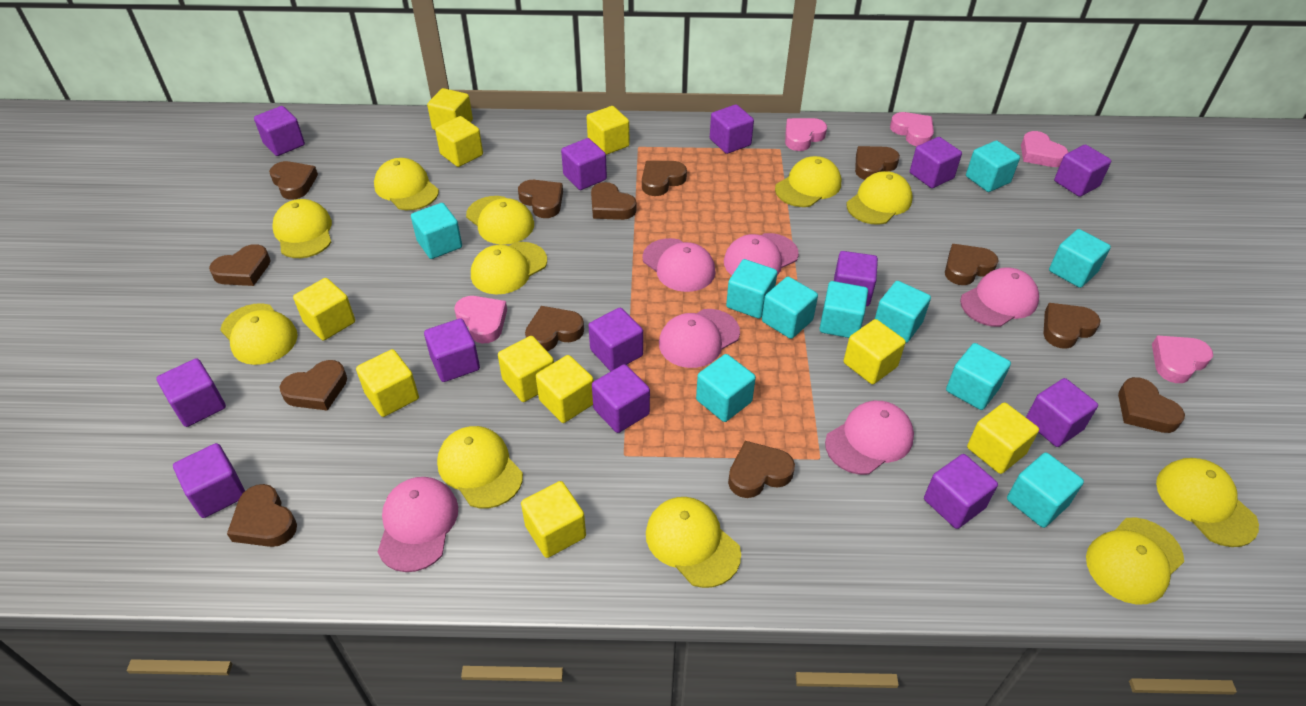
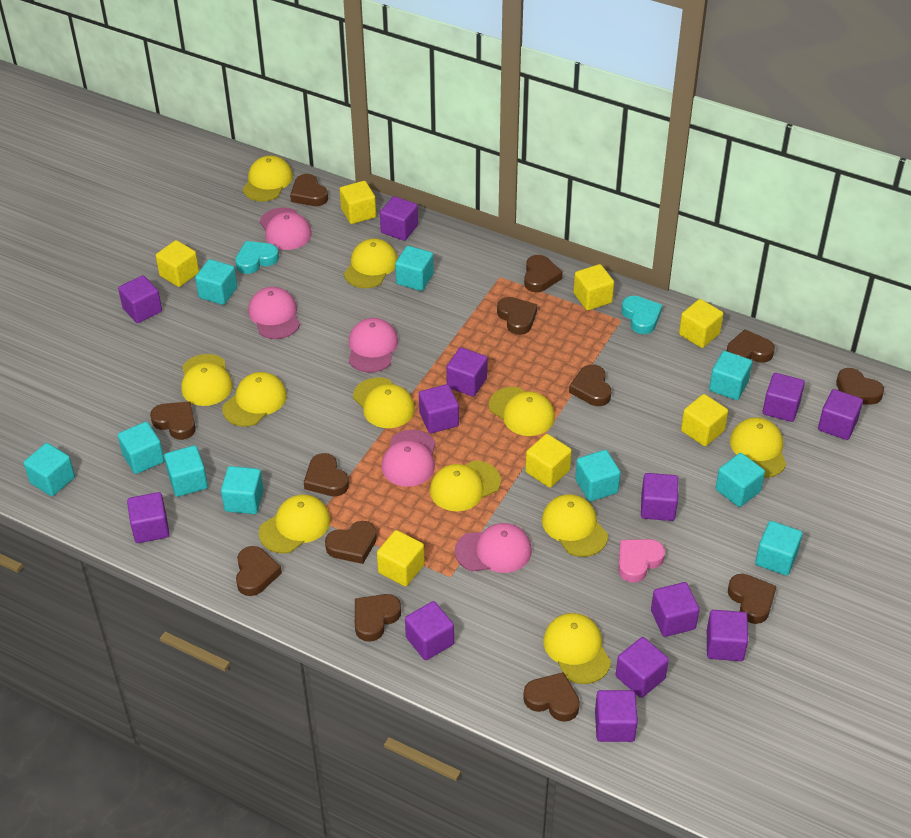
pink cap: [378,477,458,572] [642,238,716,292] [659,309,740,368] [724,233,799,275] [825,401,914,475] [960,267,1039,327] = 6 -> [248,287,300,339] [260,208,312,250] [349,318,398,373] [381,430,436,487] [455,523,532,573] = 5
pink heart: [454,296,507,343] [785,118,827,151] [890,112,934,146] [1021,131,1069,167] [1152,335,1213,383] = 5 -> [618,539,665,583] = 1
turquoise heart: none = 0 -> [235,241,279,274] [621,296,662,334] = 2
yellow cube: [293,278,355,340] [356,349,419,417] [427,88,473,130] [435,116,483,167] [498,336,554,402] [521,481,586,558] [536,355,594,423] [587,106,630,155] [844,319,906,384] [967,403,1039,474] = 10 -> [156,240,199,287] [340,181,376,224] [377,530,425,586] [526,434,572,488] [574,264,614,310] [679,299,723,348] [681,394,728,446] = 7

